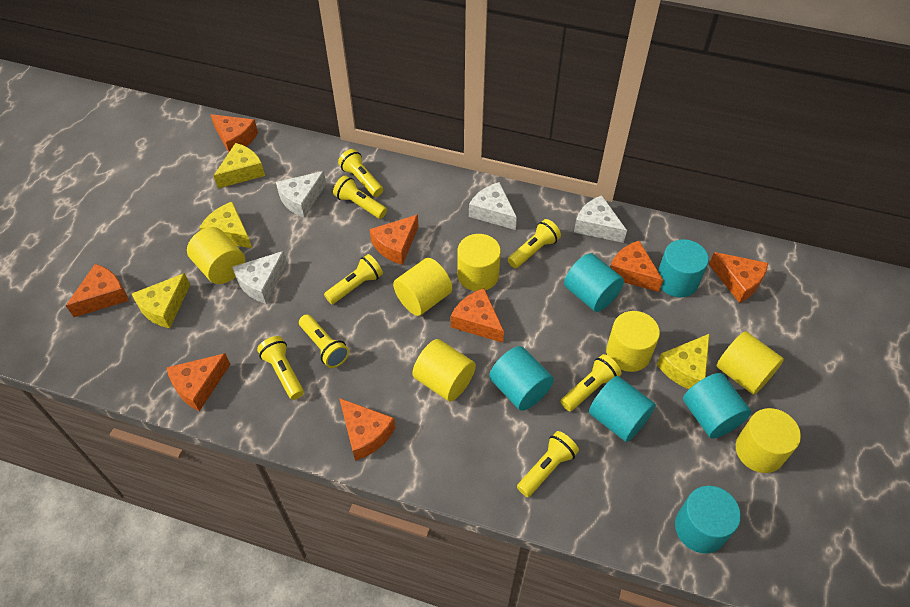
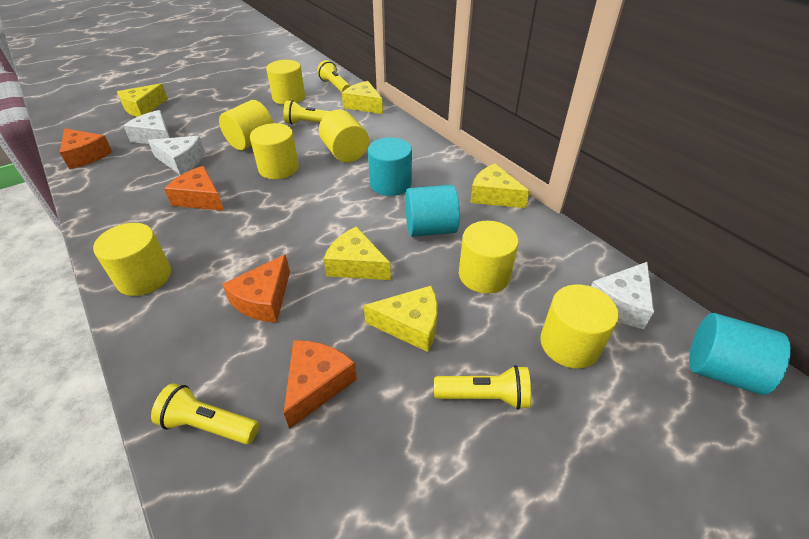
orange cheese: [66,264,129,317] [167,353,230,411] [210,114,258,152] [339,398,395,461] [370,214,419,265] [451,288,504,343] [610,241,663,292] [709,252,768,303] = 8 -> [60,128,113,169] [164,166,224,211] [222,254,290,322] [284,340,357,429] = 4
turquoise cylinder: [489,346,554,411] [564,253,624,312] [589,376,656,442] [658,239,709,297] [675,486,741,554] [683,373,751,438] = 6 -> [368,137,412,196] [405,185,460,237] [689,313,791,395] = 3
white cheese: [232,251,287,304] [276,171,326,218] [469,182,517,230] [574,195,627,243] = 4 -> [123,110,170,144] [148,136,205,175] [591,262,654,329] = 3
yellow cheese: [132,273,190,328] [199,202,252,248] [214,143,265,188] [657,334,709,389] = 4 -> [117,83,168,117] [324,226,391,280] [342,81,383,114] [364,286,438,352] [470,164,530,208] = 5
yellow flashlight: [257,336,304,400] [299,314,349,368] [324,254,383,304] [333,175,387,219] [338,149,383,197] [508,219,561,268] [517,431,579,497] [561,354,622,411] = 8 -> [151,383,259,444] [284,100,331,124] [317,60,350,92] [434,365,531,410] = 4

